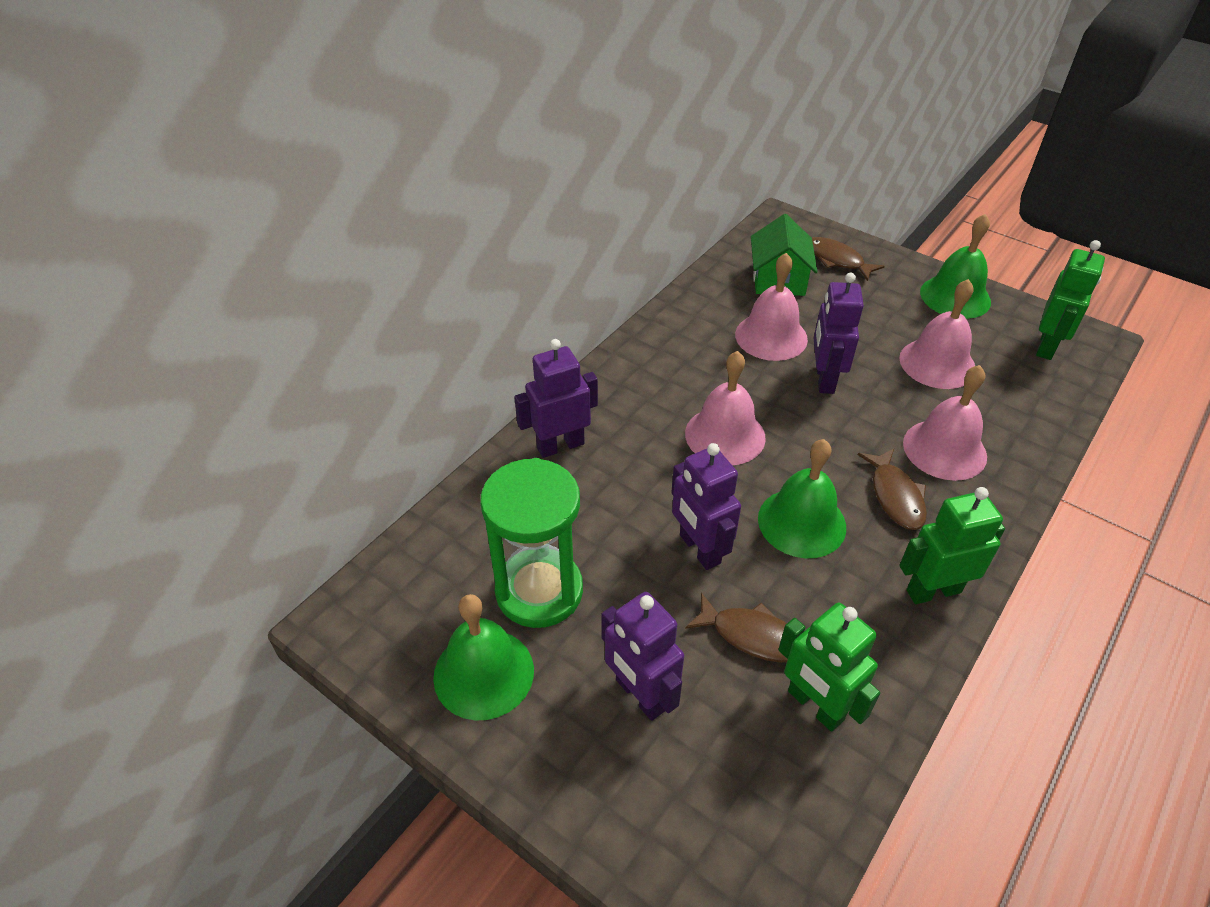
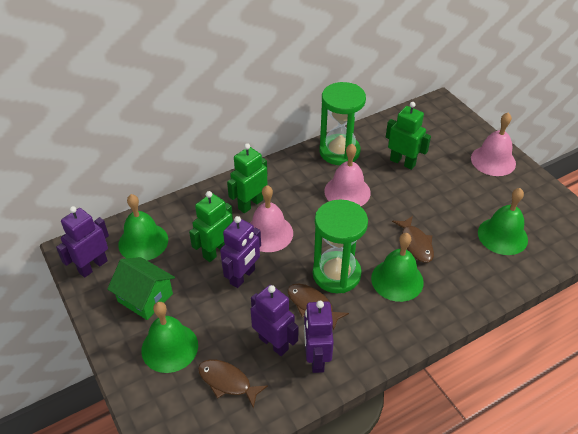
green bell: [433,594,534,721] [758,439,846,558] [920,214,991,319] = 3 -> [118,194,168,261] [141,302,198,373] [371,233,424,302] [478,188,528,255] = 4
green hourglass: [480,458,583,628] = 1 -> [313,199,368,293] [319,82,366,165] = 2
pink bell: [685,351,766,465] [735,253,808,361] [899,279,975,389] [903,365,987,481] = 4 -> [250,185,293,252] [324,144,371,206] [471,112,516,176] = 3

